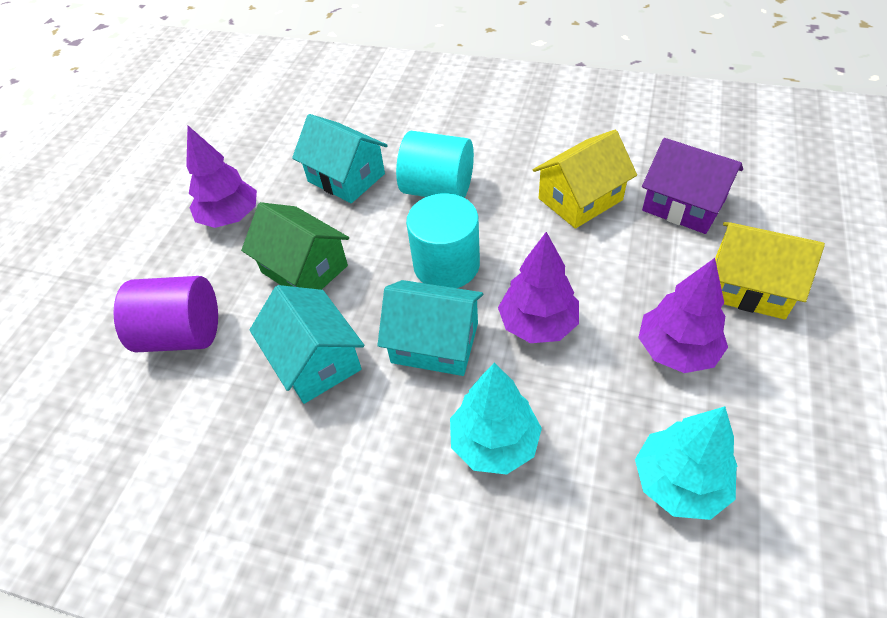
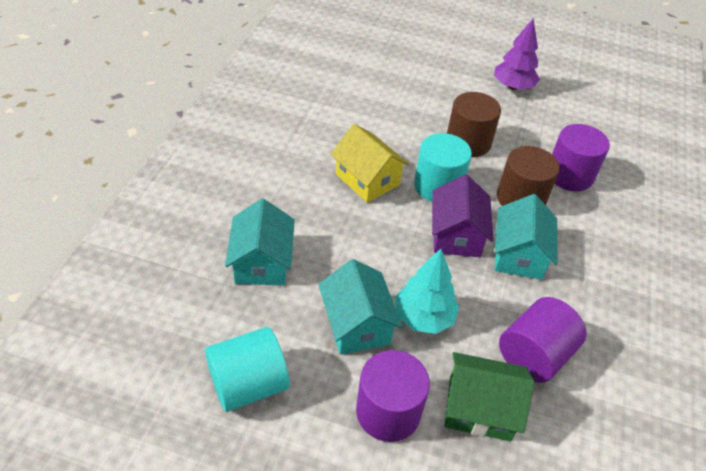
brown cylinder: none = 0 -> [447,92,501,157] [497,146,560,206] = 2
purple cylinder: [113,276,218,352] = 1 -> [356,350,430,442] [499,297,587,383] [552,124,610,191] = 3
purple tree: [186,126,257,228] [498,232,579,343] [638,258,728,373] = 3 -> [494,19,540,90] = 1
turquoise tree: [450,363,542,474] [635,406,737,520] = 2 -> [395,249,459,334] = 1
yellow house: [533,130,637,229] [715,222,825,319] = 2 -> [330,124,409,203] = 1

